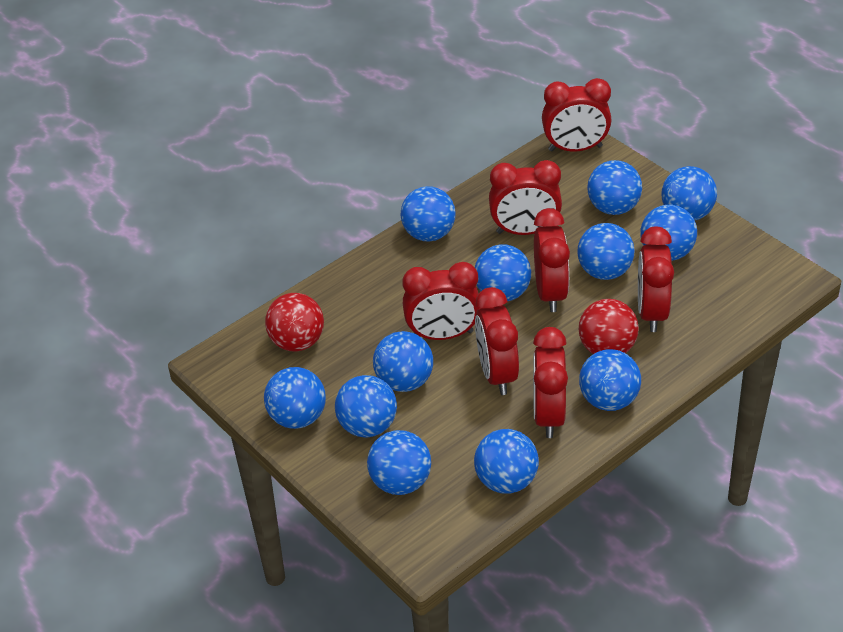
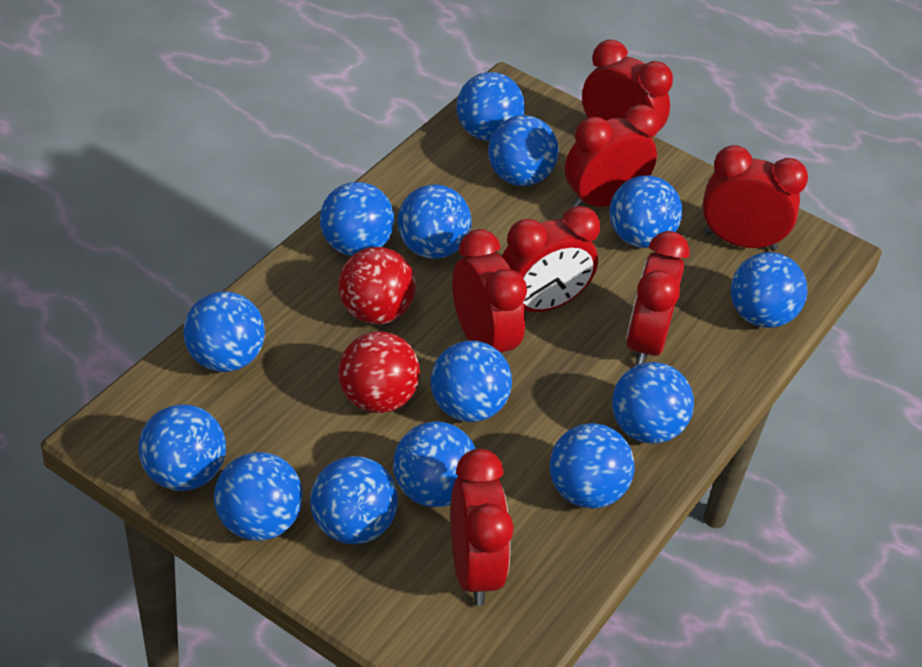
blue ball: [264,367,326,429] [335,375,397,437] [367,430,431,495] [373,331,433,392] [401,186,456,242] [474,429,539,494] [475,244,531,301] [577,223,635,280] [579,349,641,411] [587,160,642,215] [640,205,697,261] [661,166,717,220] = 12 -> [138,404,226,491] [183,292,265,372] [214,452,303,541] [310,456,398,544] [320,182,394,256] [393,421,476,507] [397,184,471,259] [430,341,512,422] [457,72,525,141] [488,115,559,186] [550,423,634,509] [609,176,682,248] [612,362,694,444] [731,252,808,328] = 14

